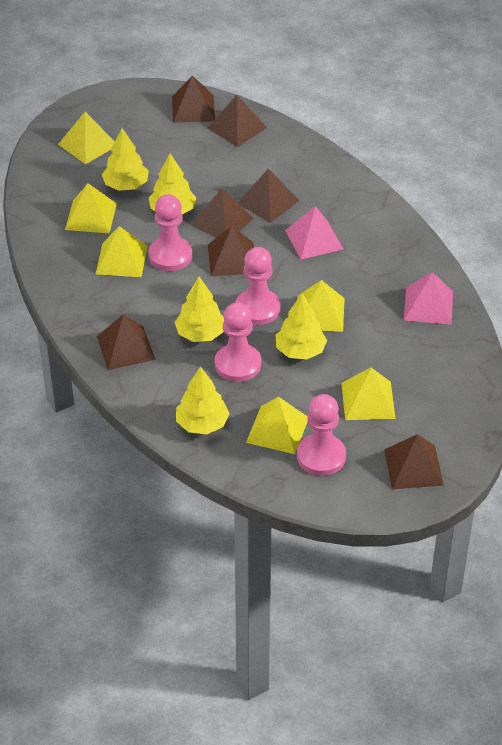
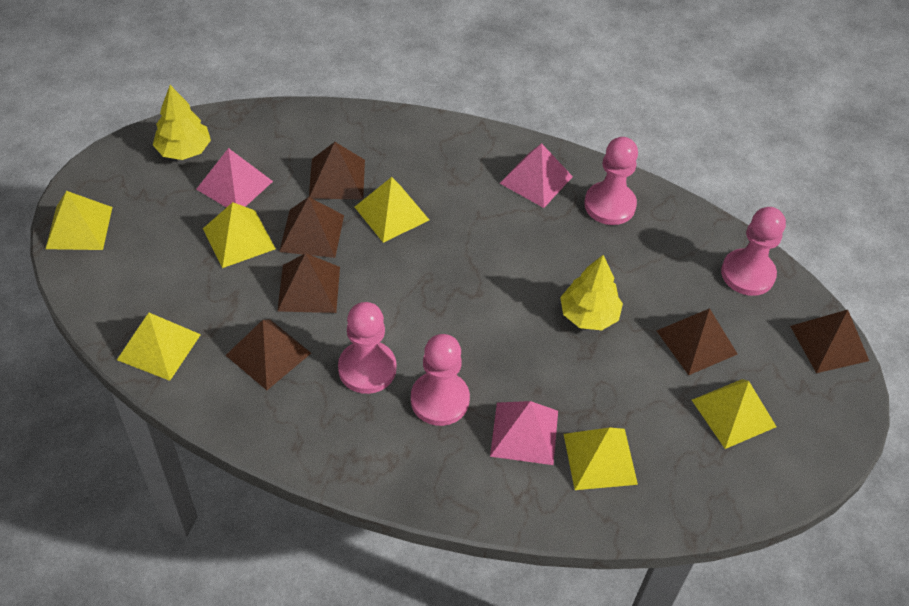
brown pyramid: [97,315,156,370] [172,75,215,123] [191,188,253,238] [208,95,267,147] [208,226,254,276] [237,168,299,223] [384,434,444,489] = 7 -> [226,319,311,390] [277,253,340,313] [279,197,344,258] [309,142,365,199] [657,308,737,375] [790,310,869,373] = 6
pink pyramid: [285,206,343,259] [404,272,453,325] = 2 -> [196,148,273,208] [490,401,558,465] [500,143,573,208] = 3
yellow tree: [102,128,149,191] [149,153,196,215] [175,277,224,342] [176,366,230,434] [276,293,327,360] = 5 -> [153,85,211,160] [560,255,623,330] = 2

